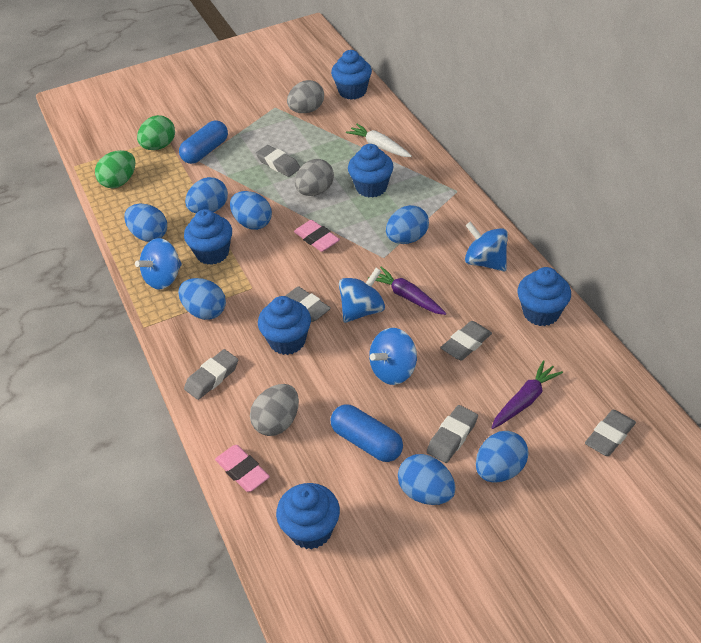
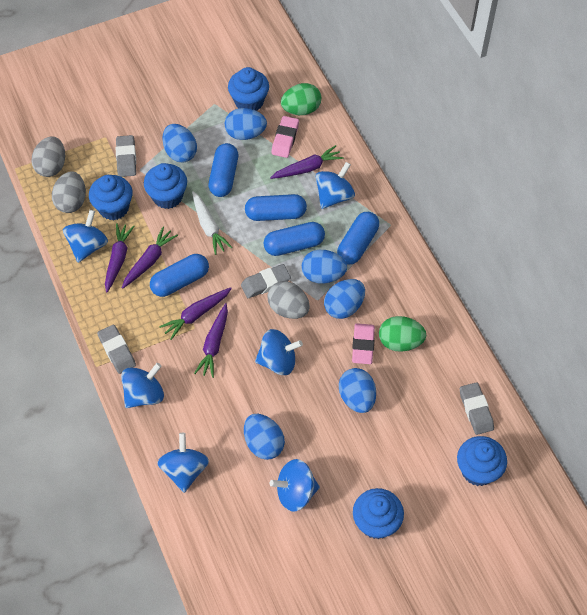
blue capsule: [179,120,228,164] [331,405,403,462] = 2 -> [150,254,209,297] [208,143,238,197] [245,194,307,221] [263,222,325,256] [337,212,379,265] = 5
blue cupcake: [184,209,232,265] [258,296,311,355] [276,483,340,549] [331,50,372,100] [348,144,393,197] [517,267,571,326] = 6 -> [89,175,133,220] [144,163,187,209] [228,67,269,111] [353,488,404,539] [457,436,507,486] = 5
blue egg: [124,203,167,242] [178,278,226,320] [185,177,228,214] [230,191,272,230] [386,205,429,244] [398,454,455,505] [476,431,529,482] = 7 -> [162,124,197,163] [225,108,267,140] [244,414,285,460] [302,250,347,284] [324,279,365,319] [339,368,376,413] = 6
blue spinning top: [135,238,182,290] [339,268,385,323] [369,328,417,385] [465,222,508,271] = 4 -> [63,210,108,263] [121,363,164,408] [157,433,209,493] [255,329,303,375] [270,459,320,512] [316,162,355,209] = 6
grey eraser: [184,349,238,400] [256,145,300,177] [285,287,331,322] [427,405,478,463] [441,321,492,360] [585,409,636,456] = 6 -> [97,325,136,374] [116,135,136,177] [241,264,291,298] [460,382,494,435] = 4
purple carrot: [368,267,446,315] [491,360,563,429] = 2 -> [105,223,135,293] [122,227,178,289] [159,287,232,340] [194,303,228,378] [270,145,344,179] = 5

